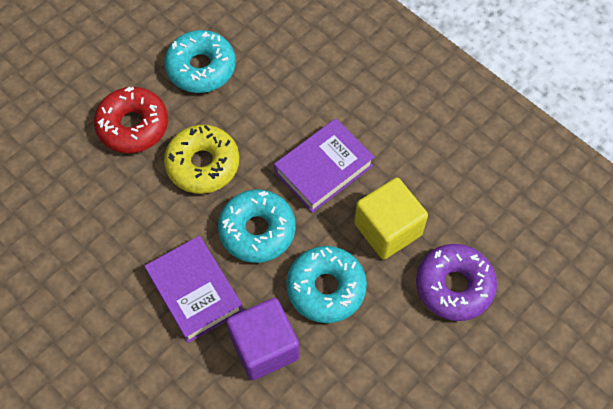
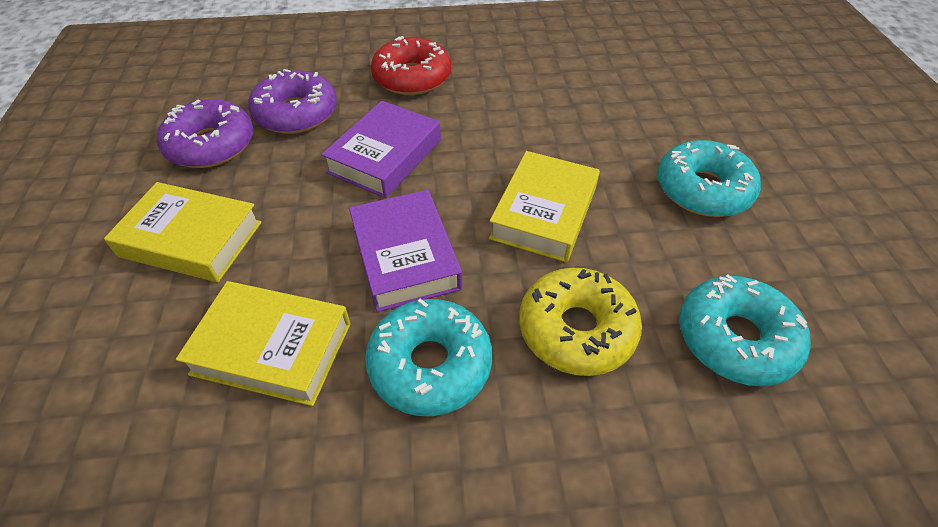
purple cube: [226,298,299,380] = 1 -> none = 0
purple donut: [416,244,497,321] = 1 -> [157,99,254,168] [248,69,337,134] = 2
yellow book: none = 0 -> [104,182,262,282] [176,281,350,406] [489,151,600,262] = 3
yellow cube: [354,177,428,260] = 1 -> none = 0

